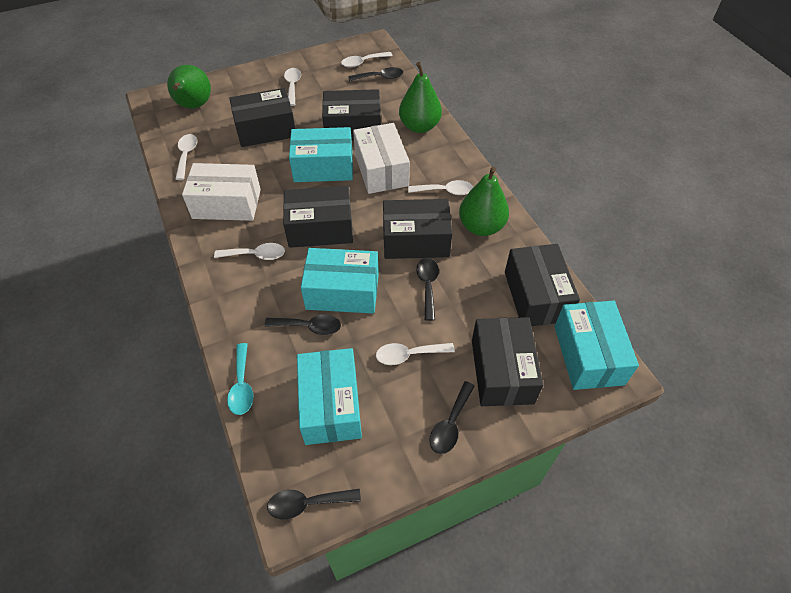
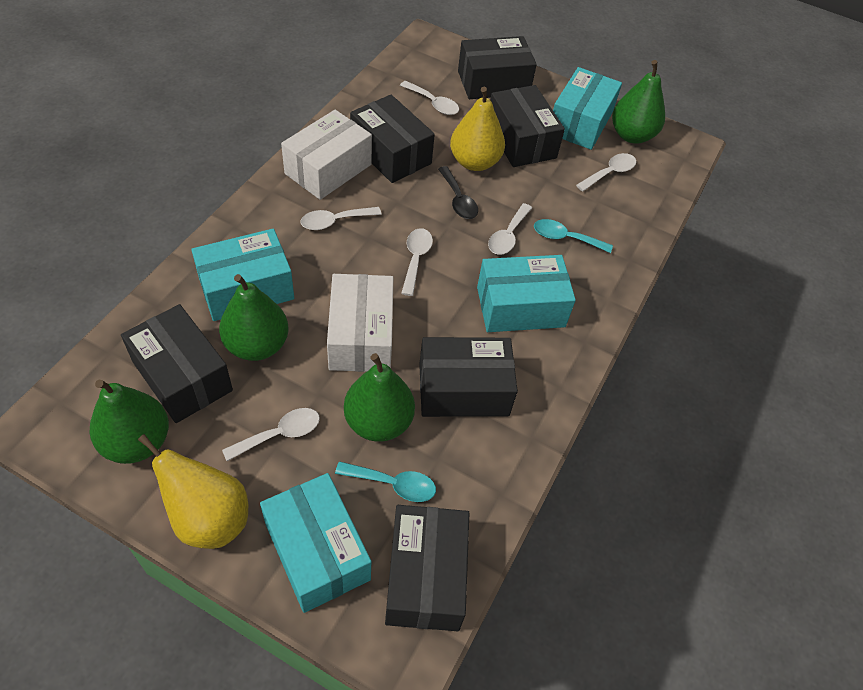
black spoon: [264,315,341,335] [267,489,361,519] [348,67,403,81] [416,258,439,321] [429,381,475,454] = 5 -> [438,166,478,219] = 1
green pear: [167,65,211,109] [399,62,442,133] [459,167,509,236] = 3 -> [90,380,169,464] [219,274,289,361] [344,353,415,442] [612,60,665,144] = 4
turquoise spoon: [227,343,254,415] = 1 -> [335,461,436,502] [534,219,613,253] = 2
yellow pear: none = 0 -> [138,434,248,549] [450,87,505,171] = 2

